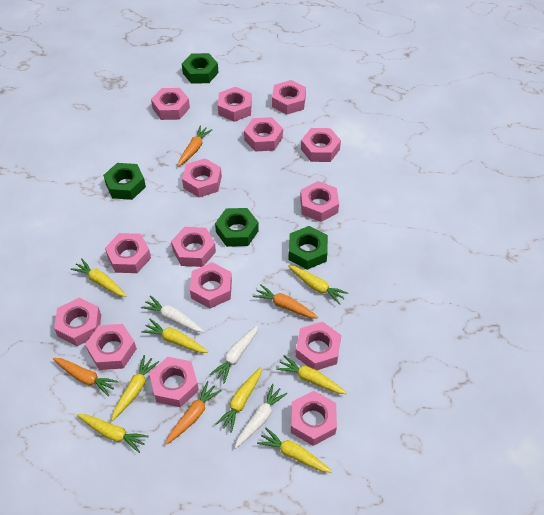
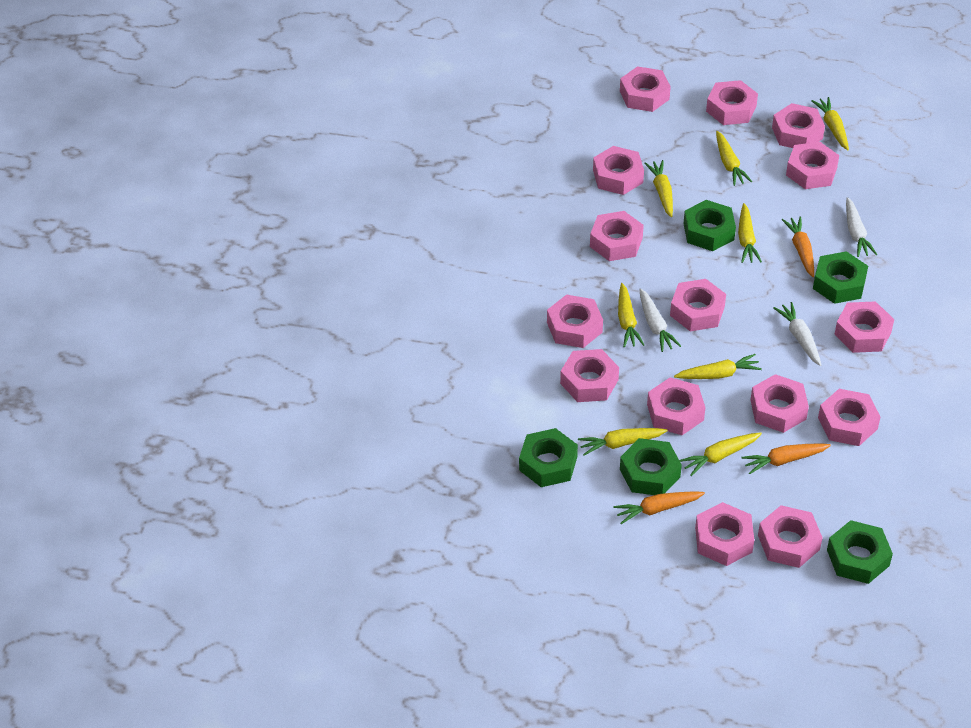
green nut: [103,163,146,200] [182,53,219,84] [215,208,259,247] [288,226,328,270] = 4 -> [519,428,578,487] [620,438,682,495] [683,200,736,251] [813,251,868,304] [827,520,893,584] = 5
orange carrot: [53,358,119,397] [166,381,222,445] [178,126,212,167] [253,284,319,319] = 4 -> [613,491,705,524] [741,443,831,474] [782,216,814,277] = 3

